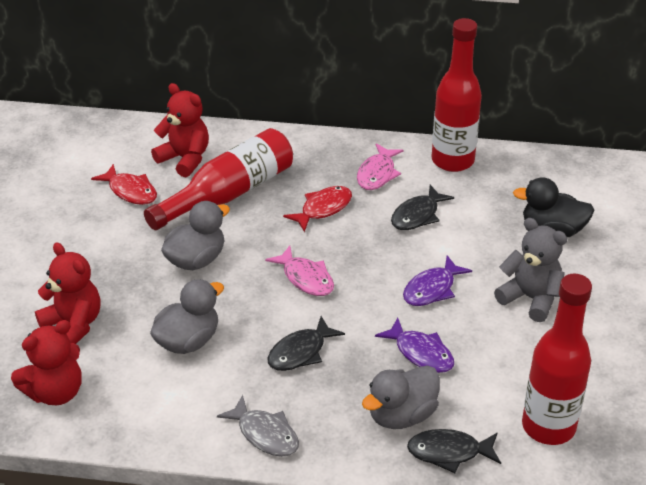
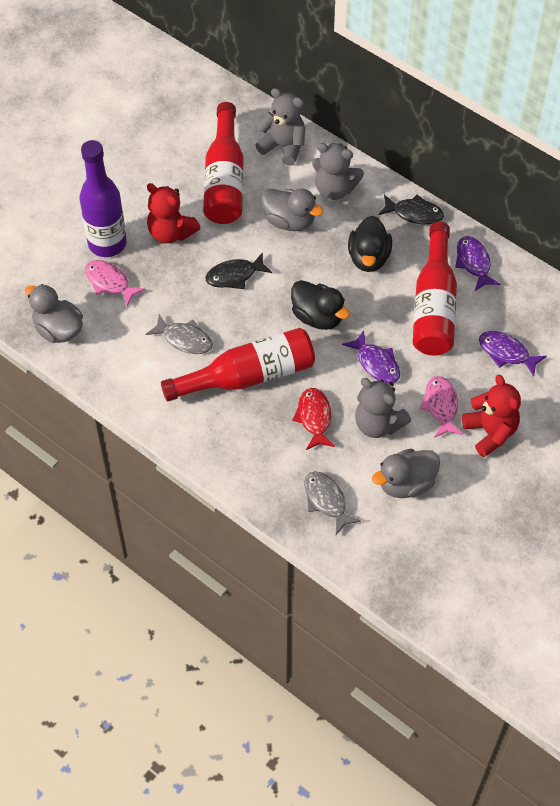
black duck: [513,177,594,237] = 1 -> [291,280,350,330] [348,216,392,272] = 2
black fish: [268,316,345,371] [391,185,454,230] [407,429,501,473] = 3 -> [205,252,272,289] [378,195,444,225] = 2
grey fish: [217,395,299,457] = 1 -> [146,314,213,354] [304,471,361,535] = 2
grey teddy bear: [494,218,568,322] = 1 -> [256,88,305,166] [312,143,364,200] [355,378,411,438] = 3
purple bottle: none = 0 -> [80,140,127,257] = 1
purple fish: [375,318,454,373] [403,255,472,306] = 2 -> [342,330,400,384] [455,236,500,291] [479,331,547,376] = 3
red fish: [91,164,157,205] [283,186,352,232] = 2 -> [292,388,335,450] = 1
red teddy bear: [11,320,81,405] [35,242,100,344] [151,83,209,177] = 3 -> [147,183,200,243] [462,374,521,457] = 2

